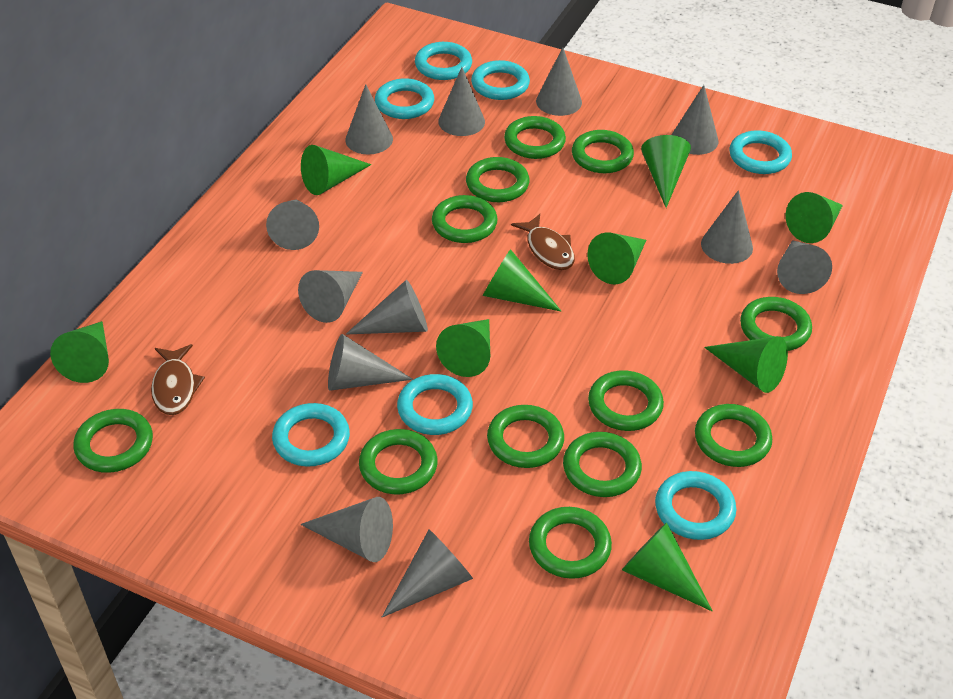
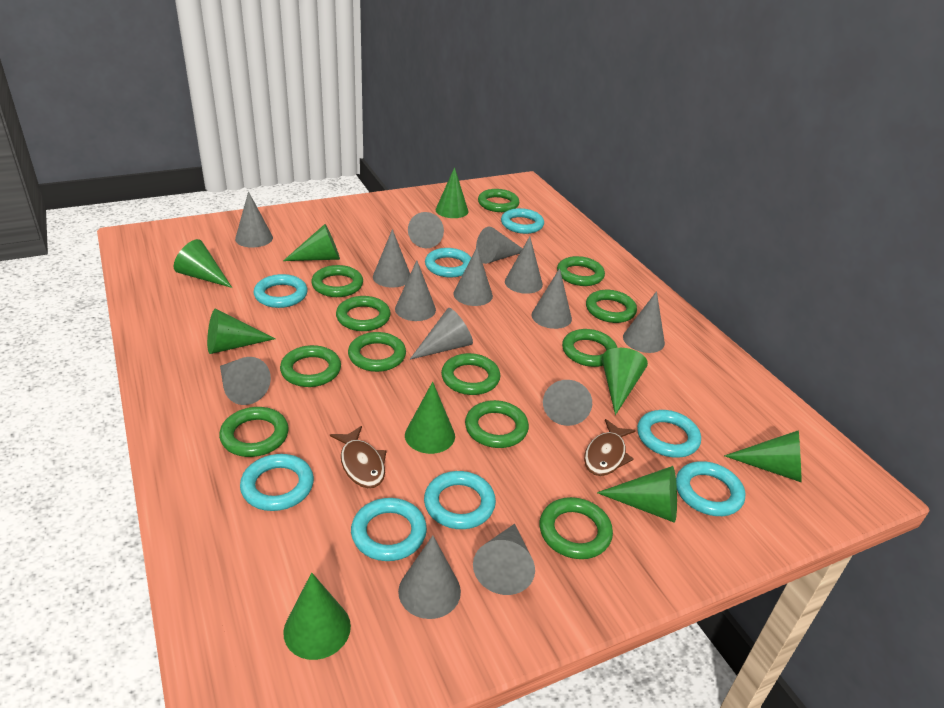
grey cone: [266,199,319,250] [298,270,363,323] [300,497,393,562] [328,334,413,391] [345,84,393,154] [346,280,428,335] [382,530,473,617] [438,67,485,136] [536,47,582,116] [672,85,719,155] [701,190,753,264] [777,240,832,294] = 12 -> [220,357,271,405] [235,191,273,248] [373,229,410,288] [395,260,436,321] [398,536,461,619] [408,212,444,248] [409,308,473,360] [453,247,493,306] [473,524,535,595] [476,227,523,264] [505,236,543,294] [532,268,572,329] [543,380,592,426] [623,291,665,353] = 14
turquoise ring: [272,403,350,466] [375,78,434,119] [397,374,473,435] [415,42,472,80] [471,60,530,100] [655,471,736,540] [729,130,792,174] = 7 -> [240,454,314,511] [254,274,308,308] [351,498,427,561] [424,471,496,529] [425,248,471,277] [501,208,544,234] [637,410,701,458] [676,461,745,516] = 8

